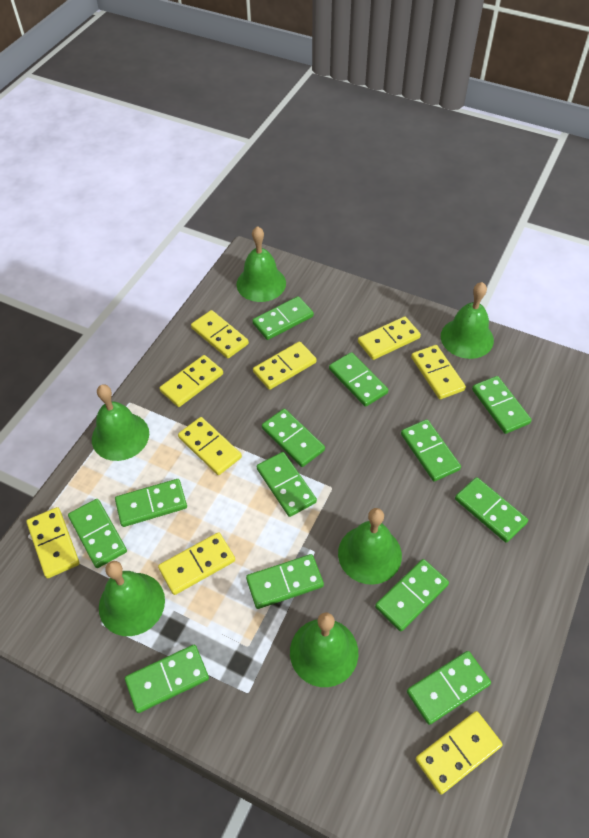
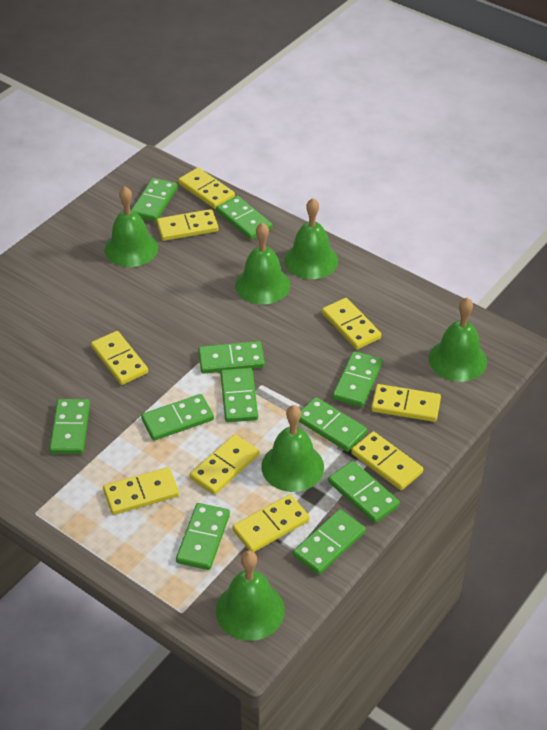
green domino: [68,499,127,568] [115,479,187,527] [125,645,209,713] [246,554,324,609] [252,296,314,340] [257,452,317,517] [262,409,325,467] [329,352,388,407] [375,559,449,631] [401,419,461,482] [407,651,491,725] [455,477,528,543] [472,376,532,434] = 13 -> [49,399,90,454] [132,178,178,222] [141,394,214,441] [176,503,230,570] [198,341,265,374] [216,196,272,240] [220,368,258,422] [293,509,366,575] [299,397,367,452] [328,461,400,523] [333,351,382,407] = 11

